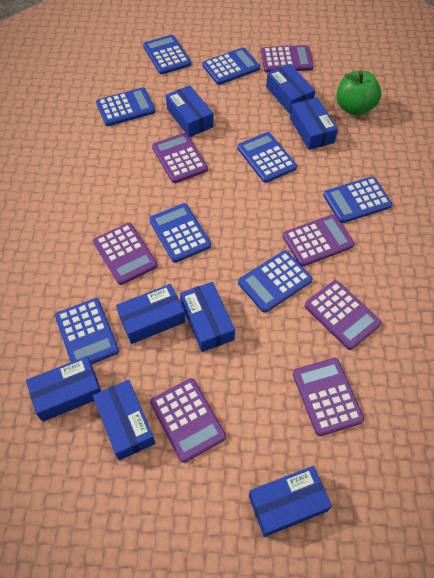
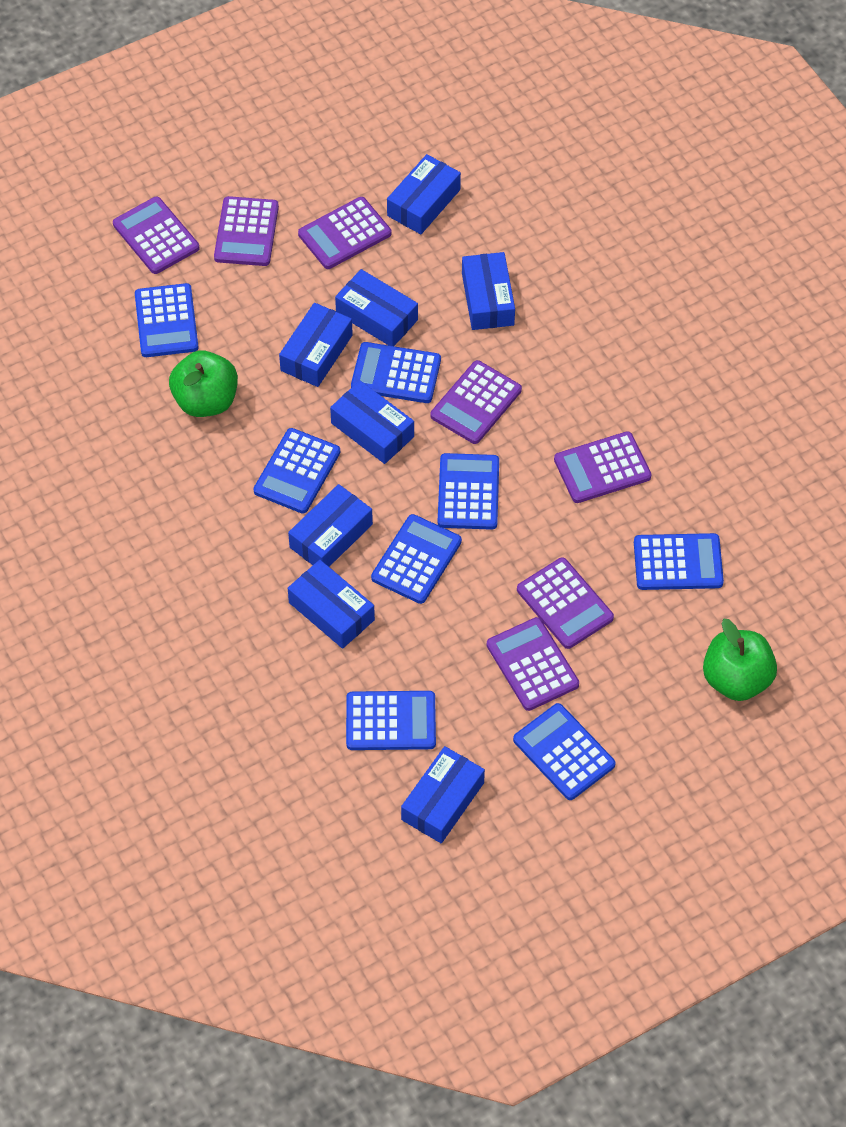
green apple: [336,71,381,116] = 1 -> [169,350,238,417] [703,619,777,701] = 2

